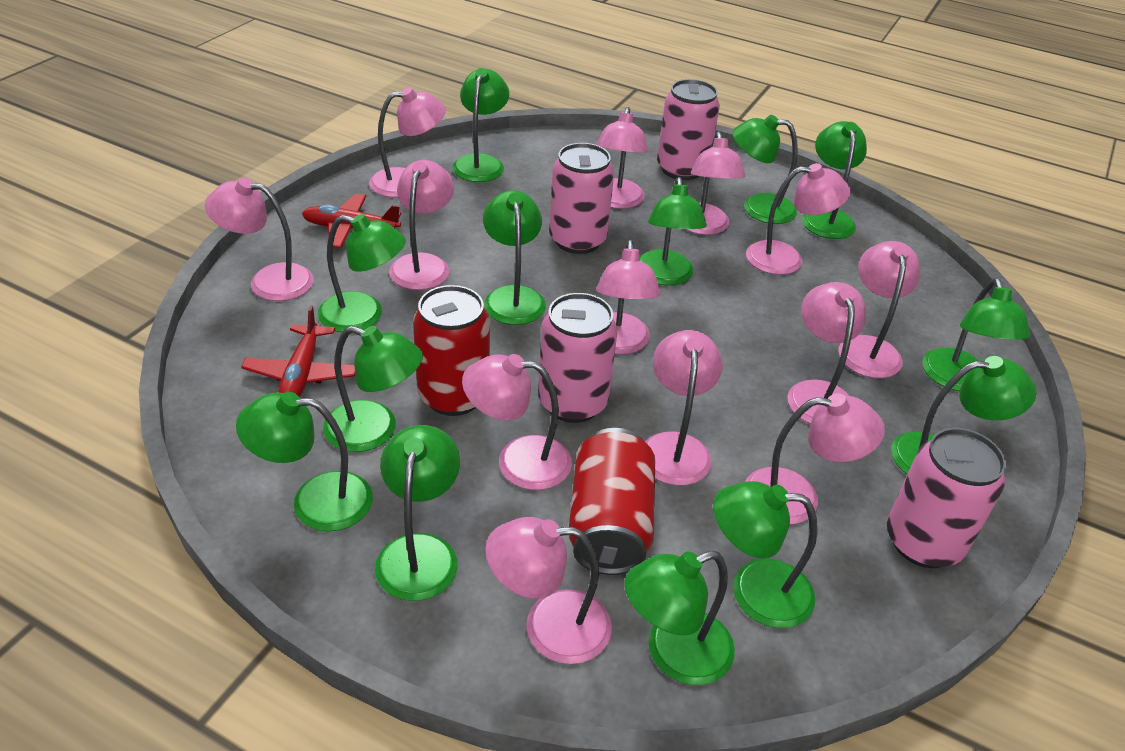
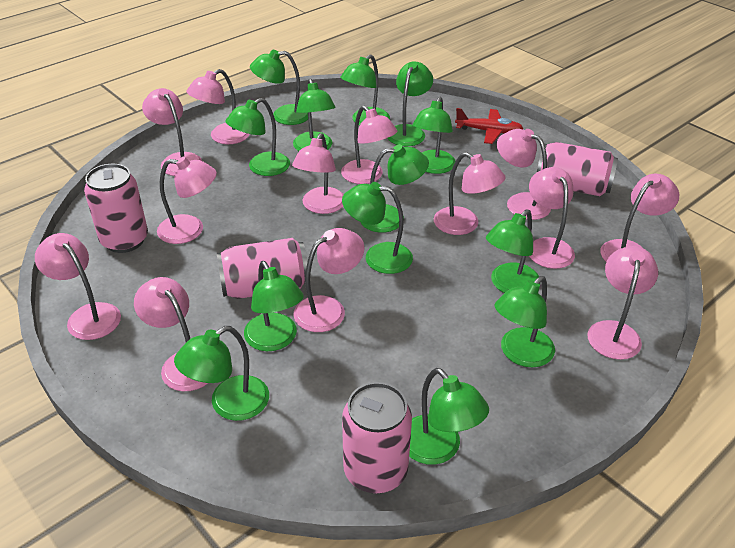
red can: [413,285,490,416] [569,428,655,575] = 2 -> none = 0
red plane: [241,306,356,397] [302,194,401,248] = 2 -> [455,108,524,144] = 1

